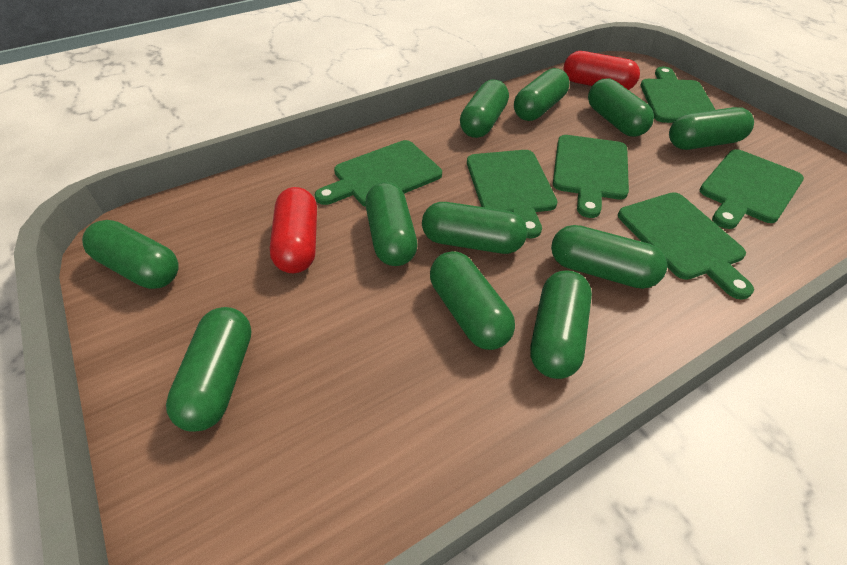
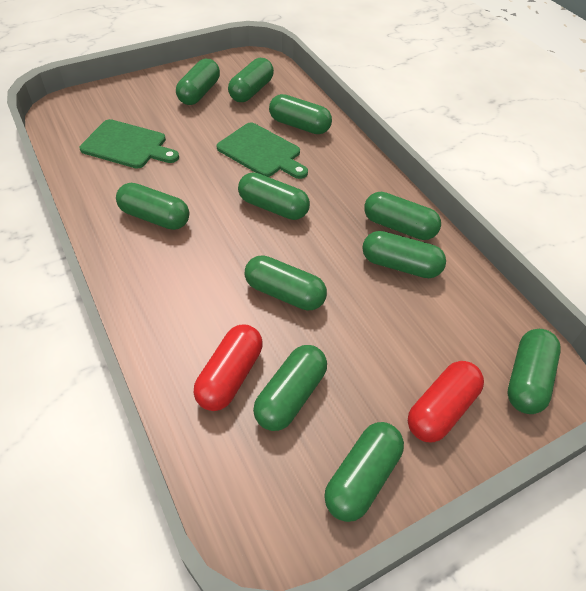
green cutting board: [315,140,442,207] [467,150,558,238] [553,135,629,218] [618,192,754,300] [640,67,716,123] [700,149,804,229] = 6 -> [79,119,179,169] [216,122,308,179] = 2

